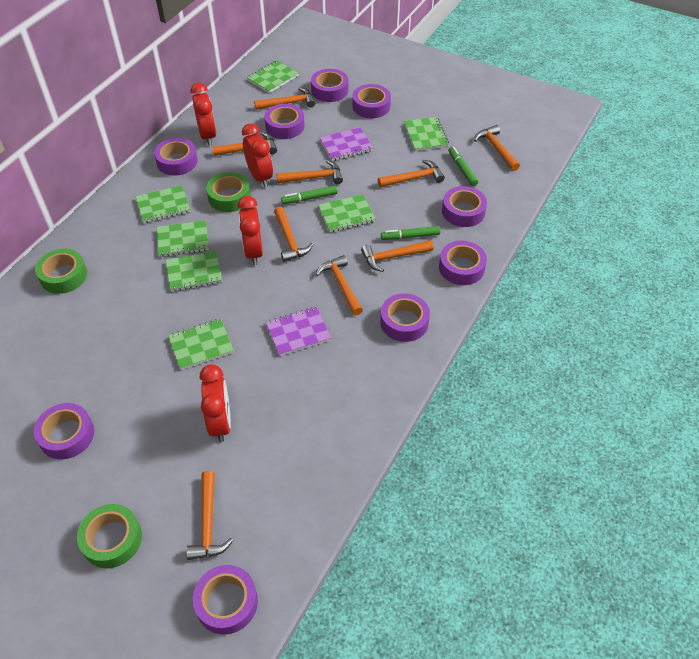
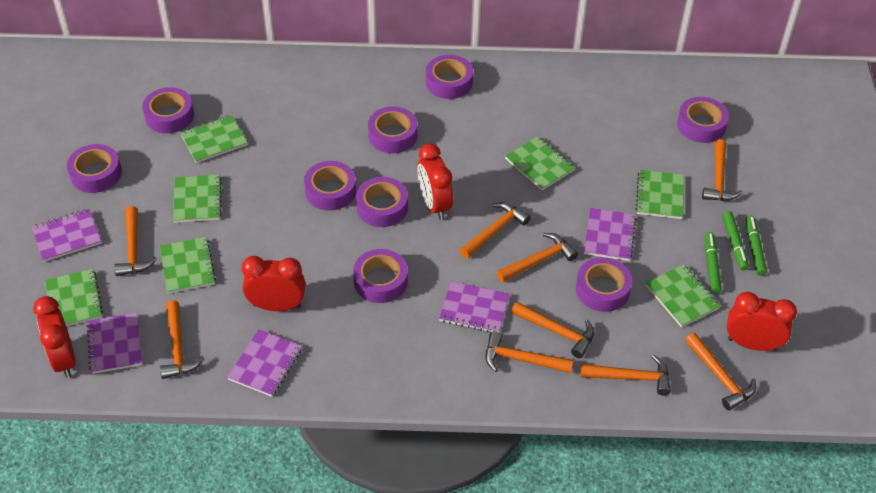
green tape: [35,248,87,294] [77,504,142,568] [206,172,251,212] = 3 -> none = 0
purple notebook: [266,307,331,356] [319,127,374,161] = 2 -> [32,209,101,262] [87,312,142,374] [227,329,302,397] [439,281,510,332] [584,208,636,261] = 5

